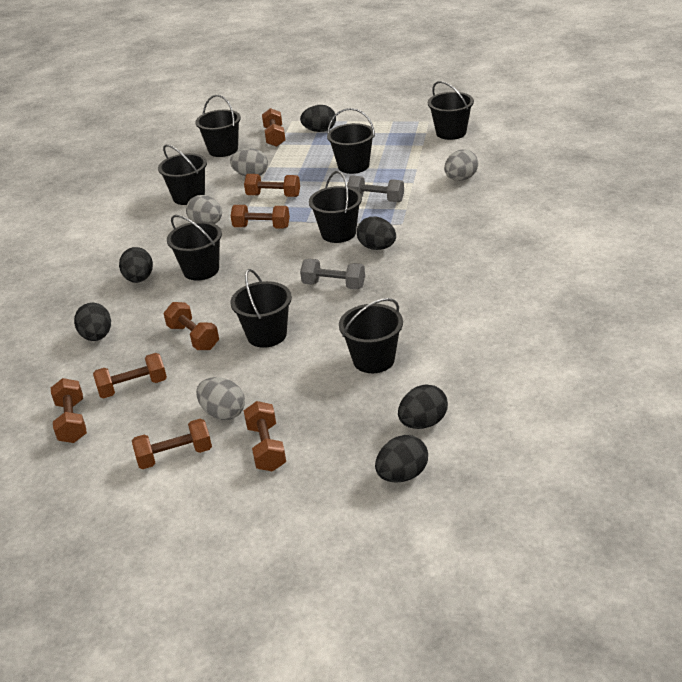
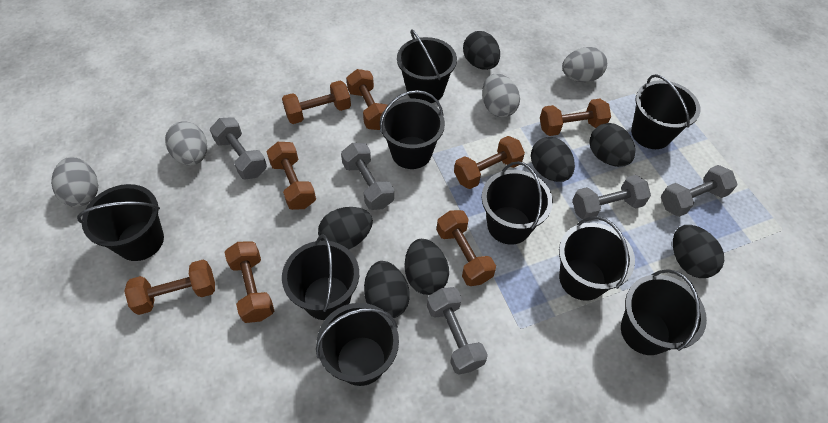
black bucket: [158,144,207,205] [167,215,222,281] [195,95,241,157] [230,269,292,348] [309,171,362,243] [327,108,375,174] [339,298,403,373] [428,81,474,140] = 8 -> [77,184,164,261] [282,234,359,320] [316,303,399,386] [380,90,445,169] [397,30,457,103] [482,161,553,245] [559,216,635,301] [621,269,707,355] [631,74,700,149] = 9
black egg: [74,303,111,341] [119,247,153,283] [300,105,336,132] [357,217,396,250] [375,435,428,483] [398,384,448,429] = 6 -> [318,207,373,250] [364,261,410,318] [405,239,449,295] [463,31,500,70] [531,137,575,182] [589,123,635,167] [673,225,724,278] = 7
grey dumbbell: [300,259,365,289] [347,176,404,202] = 2 -> [210,117,267,179] [341,143,394,210] [427,287,488,375] [572,175,651,222] [661,165,737,217] = 5

